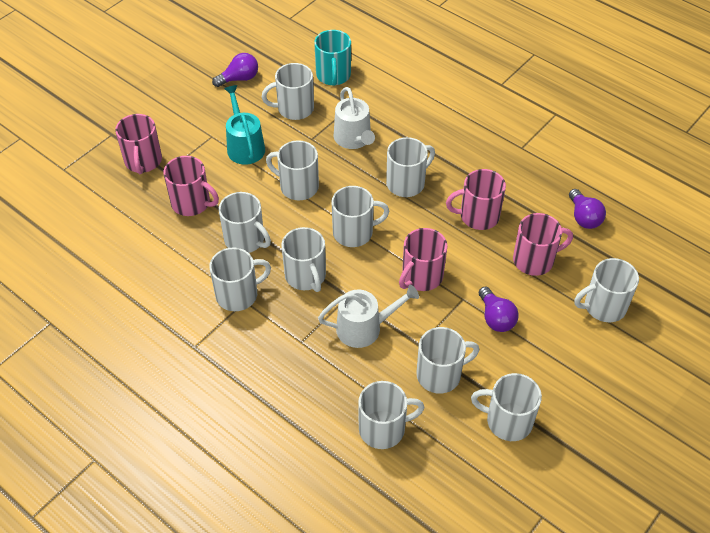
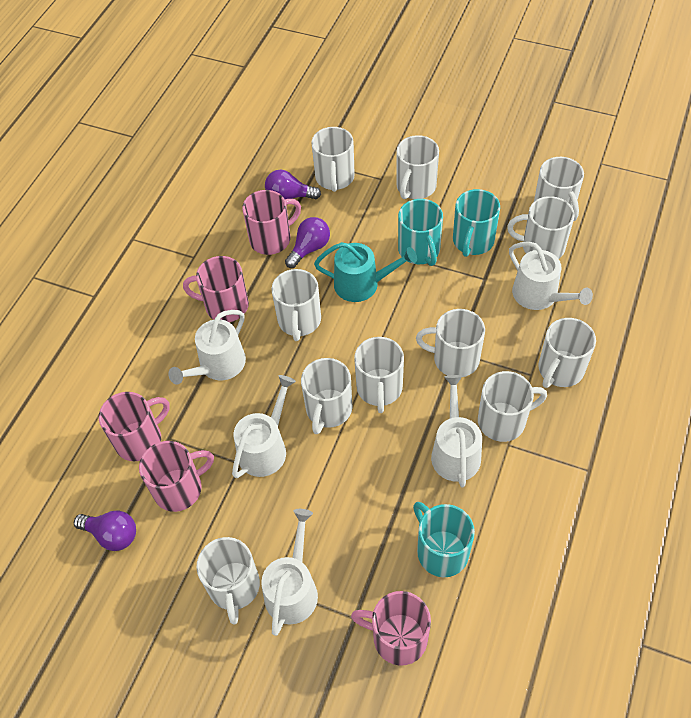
turquoise mug: [314,30,351,86] = 1 -> [398,199,443,266] [413,502,475,577] [453,189,500,257] = 3
white watering can: [318,285,419,348] [334,87,375,149] = 2 -> [168,310,246,384] [232,375,296,478] [261,509,318,636] [431,375,482,488] [509,242,593,310] = 5

